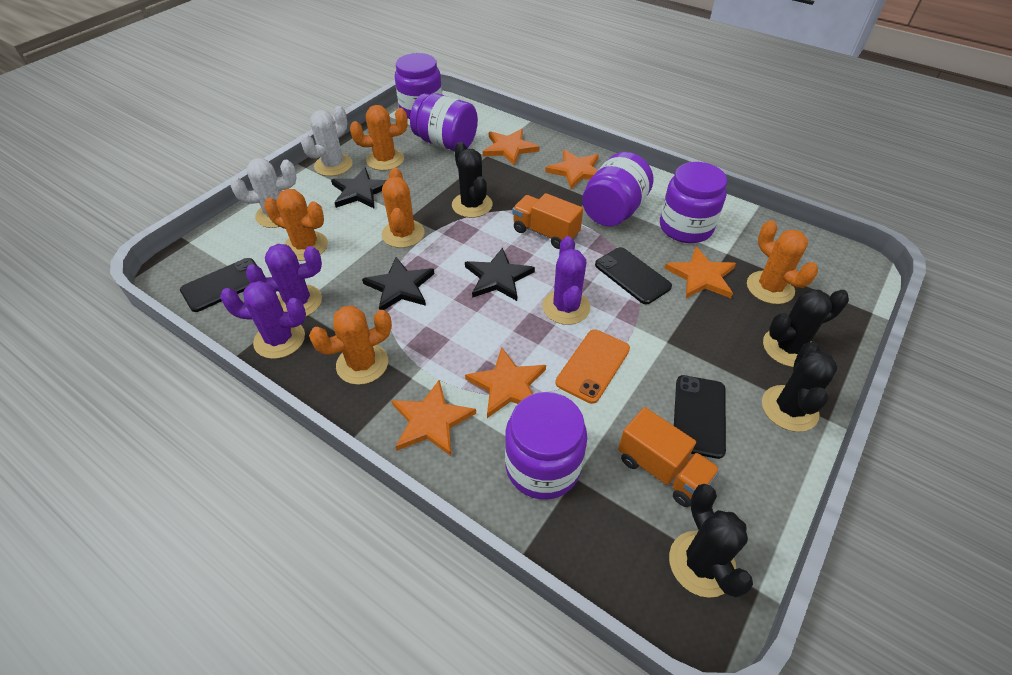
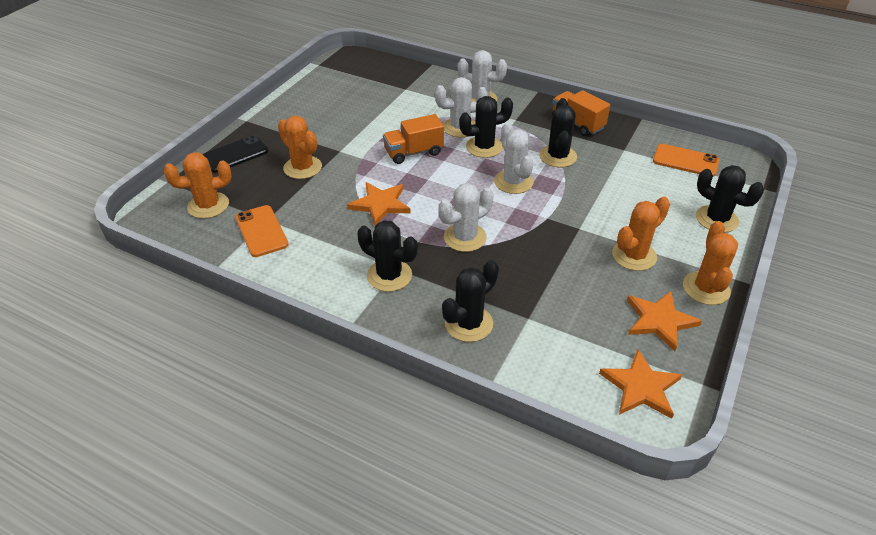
black cactus: [452,142,492,218] [669,484,753,598] [762,342,837,432] [763,289,849,367] = 4 -> [357,220,418,292] [442,260,499,342] [459,96,513,158] [539,98,577,168] [696,165,764,233] = 5
black phone: [180,258,257,312] [595,247,672,304] [674,375,726,459] = 3 -> [203,135,269,172] = 1
black star: [331,168,386,209] [362,257,434,310] [465,248,535,301] = 3 -> none = 0
orange cactus: [264,189,328,261] [309,306,392,385] [350,105,408,171] [382,168,425,248] [747,220,818,304] = 5 -> [164,152,232,219] [278,116,322,179] [612,197,670,271] [683,221,738,305] = 4
orange phone: [555,329,630,404] = 1 -> [235,205,289,257] [653,144,719,177] = 2
orange star: [391,380,476,456] [465,347,546,418] [482,129,540,166] [545,149,599,189] [664,247,736,298] = 5 -> [347,182,411,226] [599,349,682,419] [627,291,702,351] = 3
purple cactus: [220,281,306,359] [246,244,322,316] [542,236,590,325] = 3 -> none = 0
purple jar: [395,53,442,119] [410,93,478,151] [505,392,587,500] [582,152,653,226] [660,162,727,243] = 5 -> none = 0
white cactus: [231,158,297,228] [301,106,353,176] = 2 -> [435,77,488,138] [438,183,493,252] [458,50,507,102] [494,122,533,194] = 4

